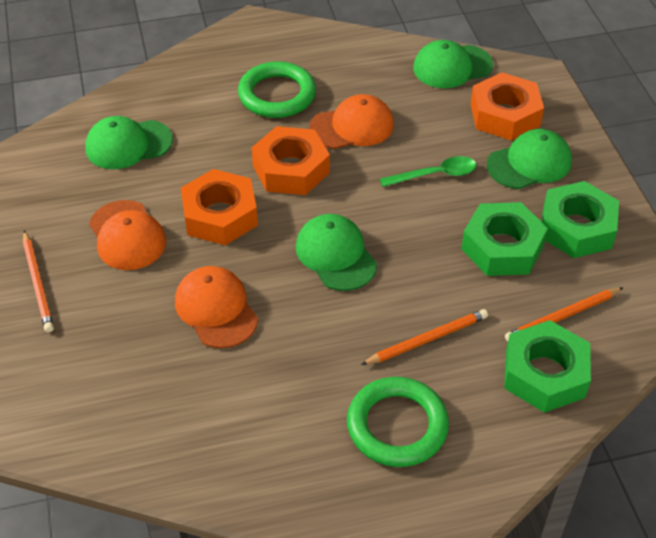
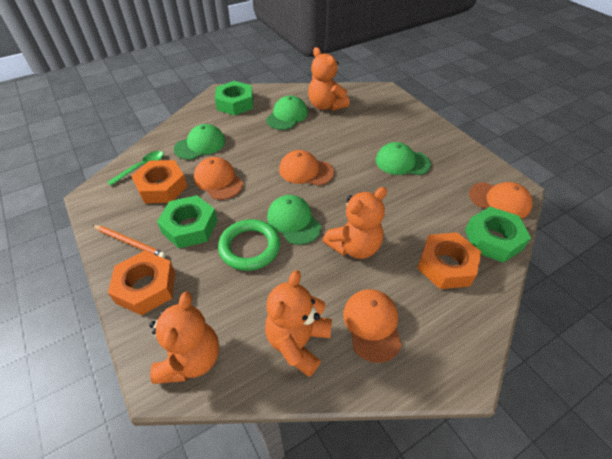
green ring: [238,61,316,118] [347,377,449,467] = 2 -> [218,219,280,271] = 1
orange cap: [89,200,166,270] [175,266,258,349] [309,94,394,149] = 3 -> [194,157,243,200] [279,150,334,186] [343,289,402,363] [469,182,532,219] = 4
orange pencil: [23,230,54,332] [361,309,488,365] [505,287,624,342] = 3 -> [92,225,166,258] = 1
orange teddy bear: none = 0 -> [149,292,219,384] [265,270,332,377] [308,47,350,111] [322,187,387,259] = 4

